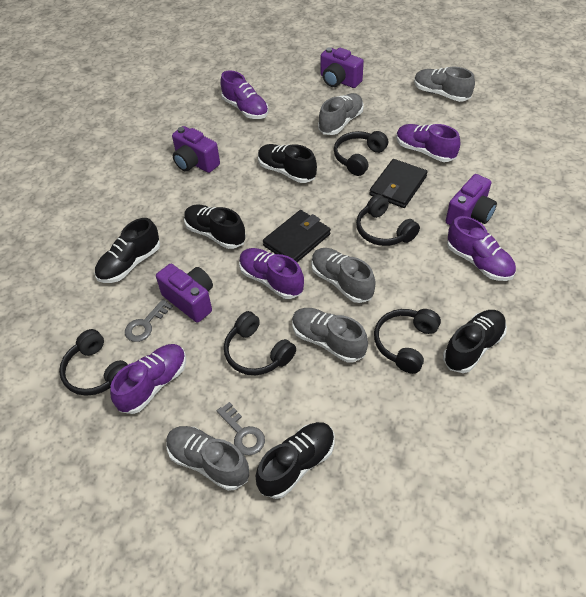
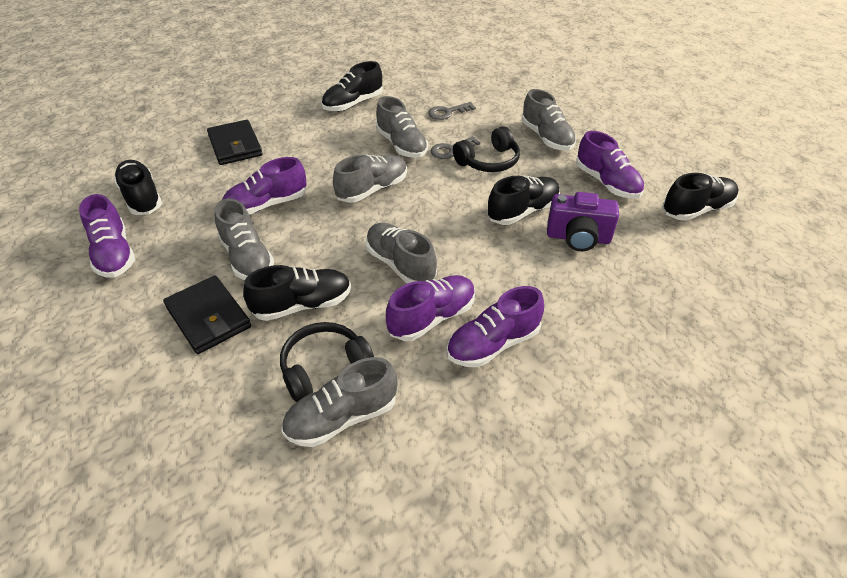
black headphones: [59,329,128,396] [224,311,296,375] [334,131,388,176] [356,194,420,246] [374,309,441,374] = 5 -> [280,322,374,402] [453,126,520,172] = 2
grey shoe: [166,426,249,491] [292,308,368,363] [311,248,376,303] [318,93,364,135] [414,67,475,102] = 5 -> [215,198,274,280] [281,357,398,447] [333,155,407,203] [366,223,437,284] [376,96,428,158] [521,89,576,151] = 6
purple camera: [156,264,213,323] [172,126,220,173] [321,47,364,88] [446,174,497,225] = 4 -> [547,192,619,251] = 1

